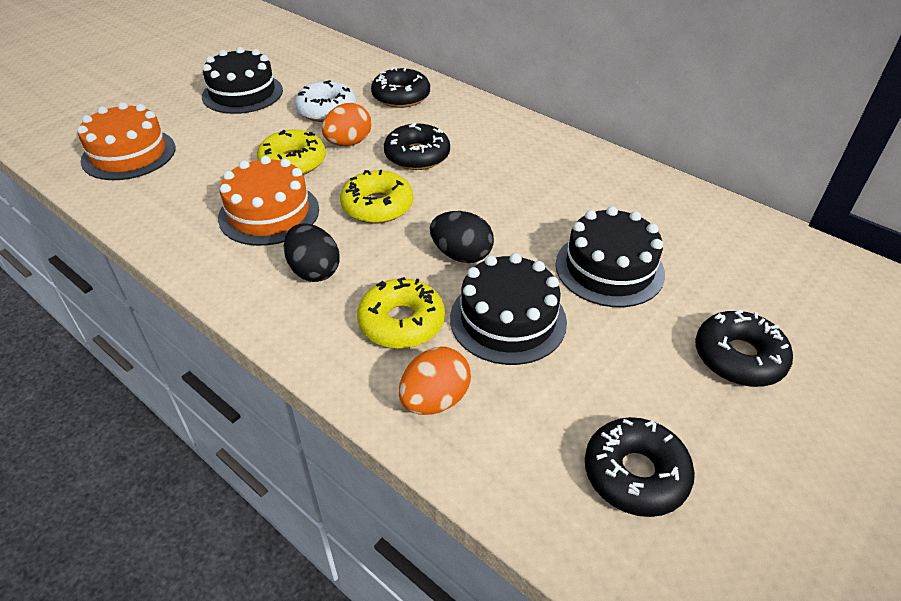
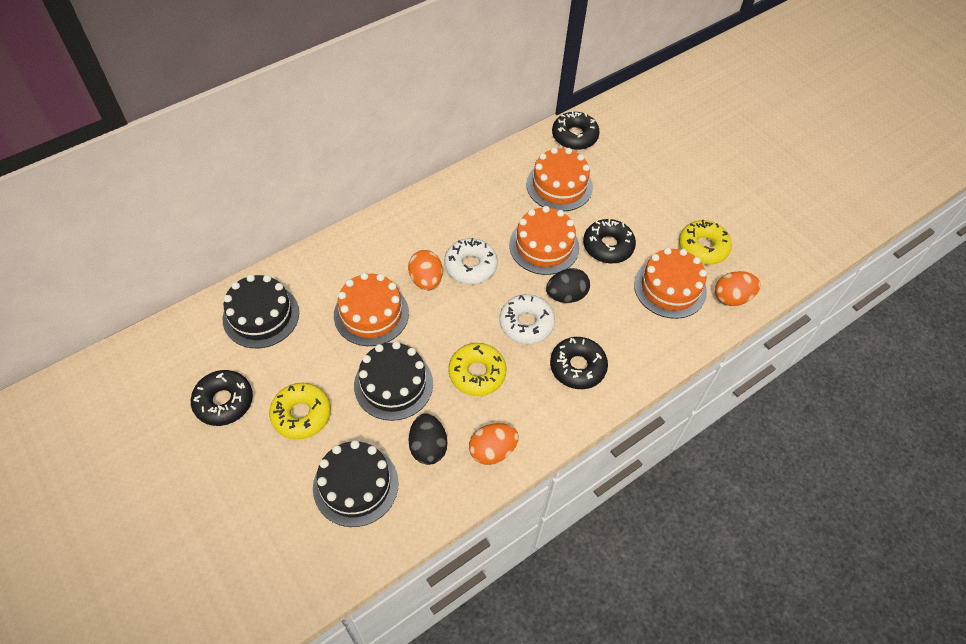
orange cake: [77,102,175,180] [218,156,319,246] = 2 -> [334,272,409,346] [509,206,579,275] [526,147,593,211] [634,248,707,319] = 4
orange egg: [322,103,371,146] [399,347,471,415] = 2 -> [408,250,443,290] [469,423,519,465] [715,271,760,306] = 3
white donut: [294,80,356,122] = 1 -> [444,238,497,284] [499,294,555,344] = 2

